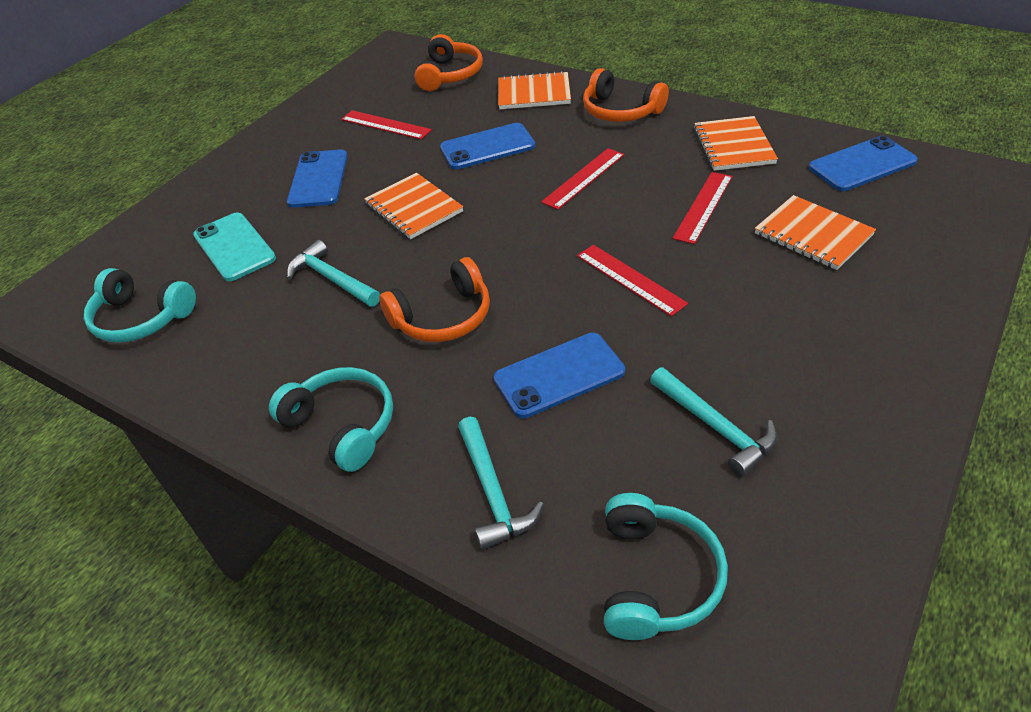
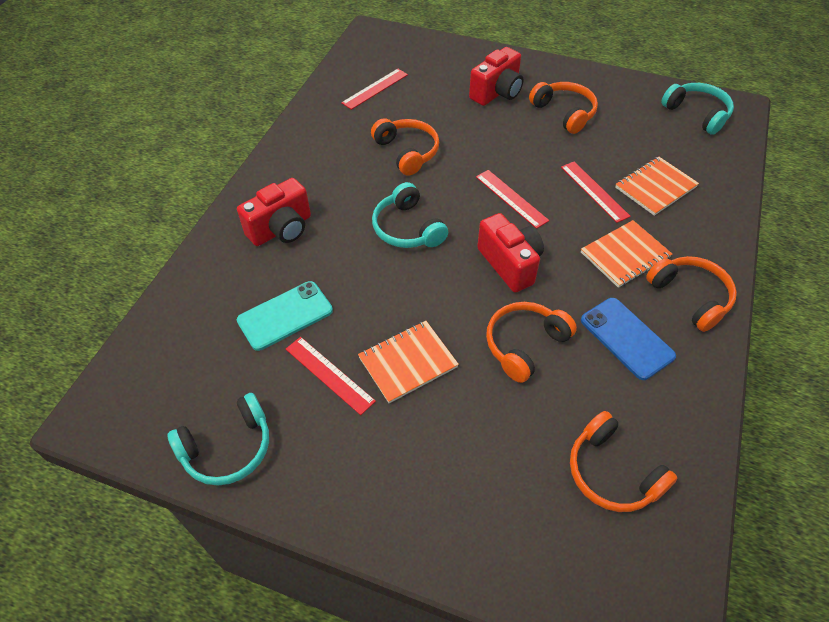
blue phone: [287,149,348,208] [440,123,535,170] [493,333,625,418] [809,136,918,191] = 4 -> [581,298,676,380] = 1
orange headphones: [379,257,490,342] [415,34,483,91] [583,68,669,122] = 3 -> [371,118,439,176] [486,302,577,383] [529,82,598,134] [570,411,677,512] [646,256,737,332] = 5
orange notebook: [364,173,463,239] [498,71,571,109] [694,116,778,171] [755,195,876,270] = 4 -> [358,321,459,403] [581,220,672,288] [615,157,699,216] = 3
red camera: none = 0 -> [237,178,311,246] [469,47,524,106] [477,213,544,293] = 3
turquoise hammer: [287,240,381,307] [458,417,544,550] [650,367,777,477] = 3 -> none = 0

